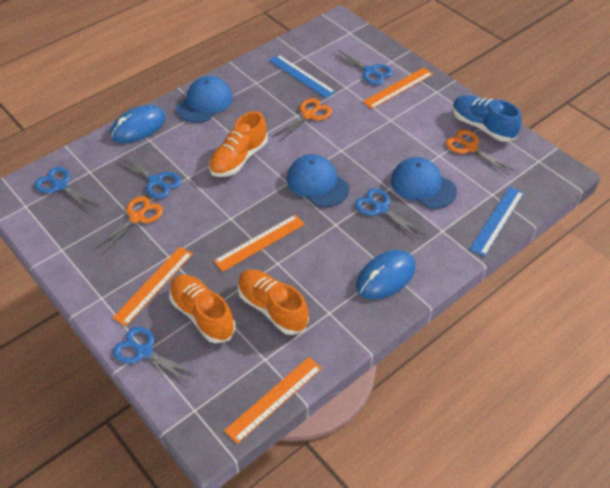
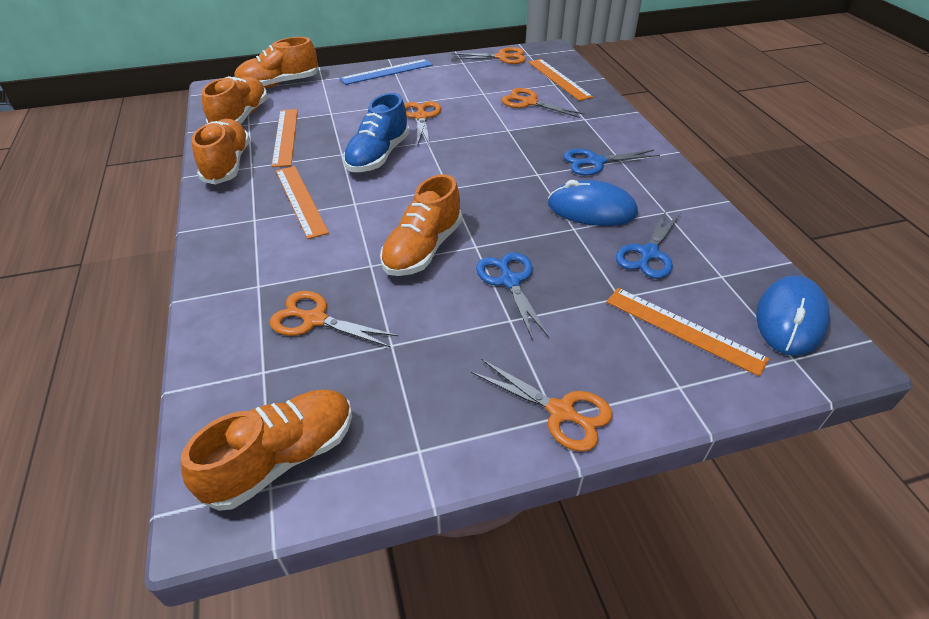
blue cap: [176,76,233,123] [287,154,349,207] [391,157,457,209] = 3 -> none = 0
blue ruler: [269,54,336,99] [469,187,524,256] = 2 -> [340,59,433,85] = 1
blue scissors: [35,167,100,211] [113,327,198,384] [116,155,181,199] [332,49,393,85] [355,188,427,240] = 5 -> [476,252,549,340] [564,149,660,176] [616,211,680,279] = 3
orange scissors: [94,196,163,254] [272,98,332,142] [446,130,515,175] = 3 -> [270,291,399,348] [404,101,441,146] [451,47,526,64] [471,359,613,452] [501,88,585,118] = 5
orange shoe: [169,275,236,343] [209,111,268,177] [238,270,309,335] = 3 -> [181,390,352,511] [191,119,250,185] [201,76,268,124] [234,37,318,89] [380,174,462,276] = 5

